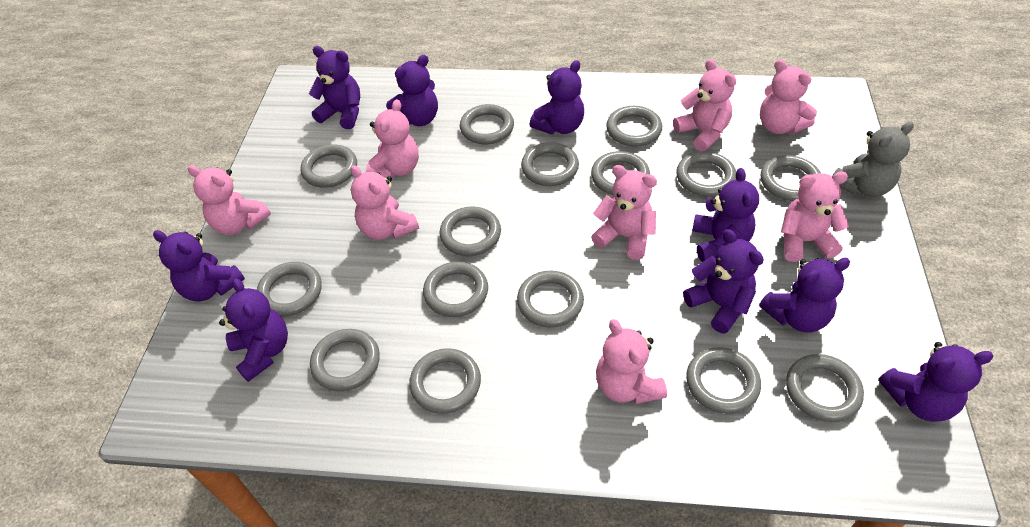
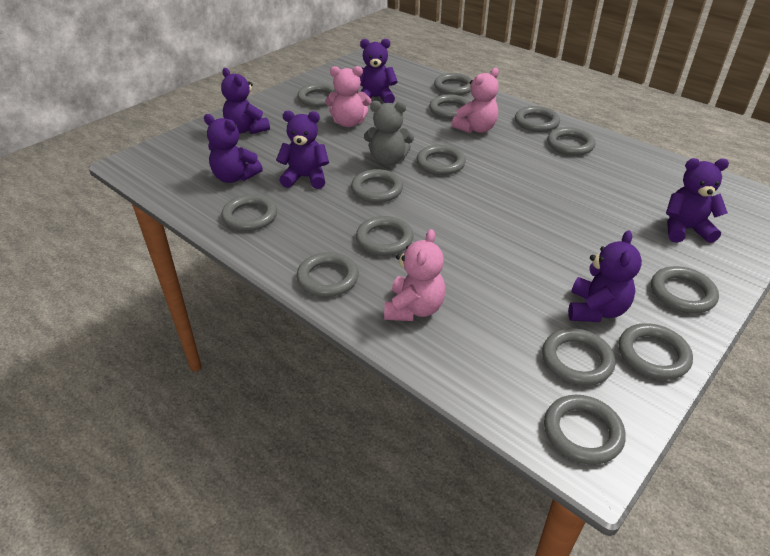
grey ring: [257,262,322,316] [301,145,357,188] [310,329,380,391] [409,348,481,414] [423,262,488,317] [439,207,501,256] [460,104,514,144] [517,271,584,327] [521,142,579,186] [591,151,650,195] [606,106,662,147] [676,151,736,197] [686,347,761,414] [761,155,821,201] [786,354,864,422] = 15 -> [221,194,277,231] [296,252,359,297] [297,83,338,107] [351,169,403,203] [356,216,414,256] [416,145,466,175] [429,94,470,119] [434,73,473,95] [515,106,560,132] [542,328,615,386] [544,395,626,465] [547,127,596,156] [619,323,693,380] [651,266,719,313] = 14
pink teddy bear: [188,165,271,235] [350,165,419,240] [366,99,419,180] [591,165,657,260] [596,319,667,404] [673,59,736,152] [760,59,817,134] [781,171,849,262] = 8 -> [325,66,371,127] [384,229,445,321] [452,68,499,133] = 3
purple teddy bear: [153,230,245,301] [219,278,288,382] [309,46,360,129] [386,55,438,126] [530,60,584,134] [683,229,764,334] [692,168,759,262] [759,258,850,332] [878,342,994,422] = 9 -> [204,114,263,183] [221,68,270,134] [276,111,329,189] [360,39,398,103] [568,230,642,322] [666,158,729,243] = 6

